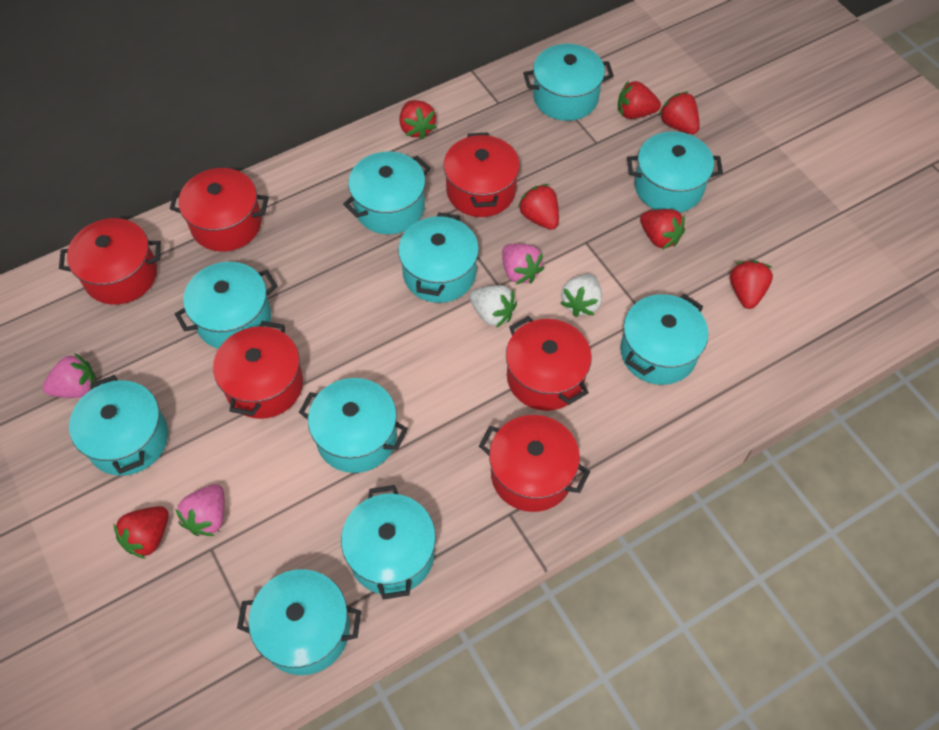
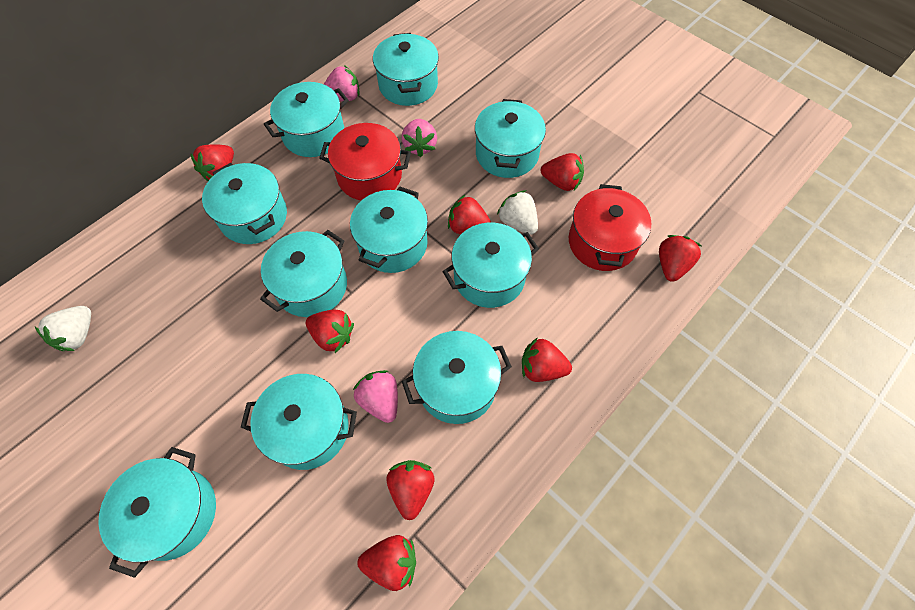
red pot: [59,218,161,305] [170,168,269,252] [213,321,303,419] [444,132,520,217] [479,415,590,512] [506,316,592,411] = 6 -> [319,123,411,200] [569,184,651,271] = 2
red strawberry: [114,506,169,559] [400,100,436,139] [518,184,559,230] [618,80,661,119] [640,209,685,249] [659,91,700,134] [730,261,773,309] = 7 -> [190,144,234,181] [306,310,354,353] [357,535,416,591] [386,460,434,520] [448,194,492,234] [522,337,572,382] [541,153,584,191] [659,235,702,282] = 8

